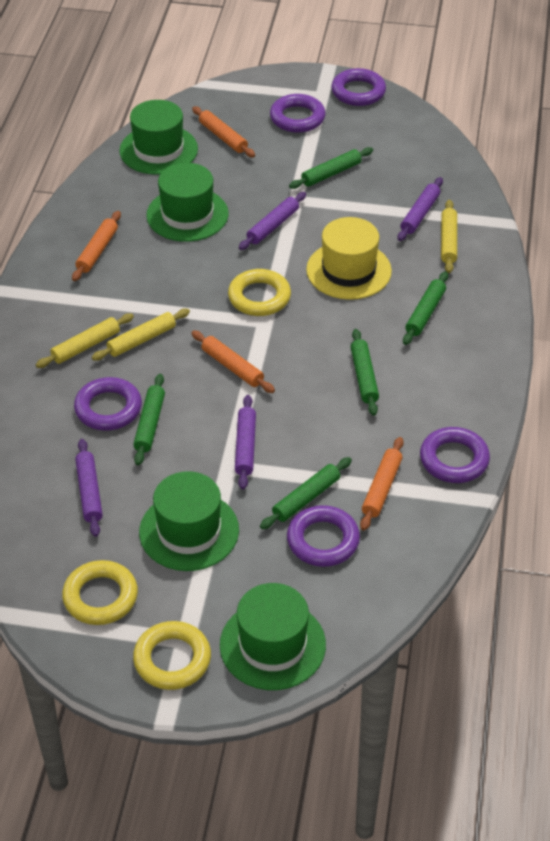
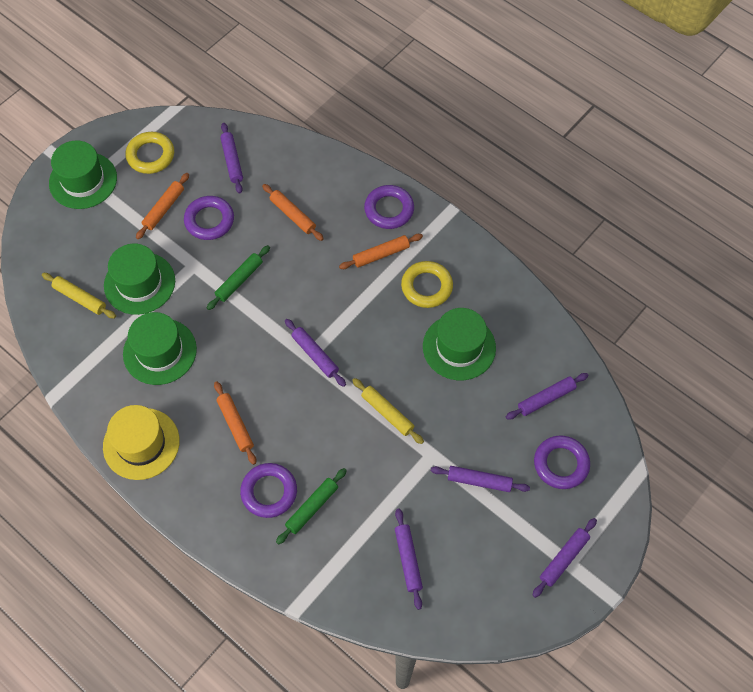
green rolling pin: [133,374,165,465] [260,457,352,529] [289,147,373,189] [351,329,379,416] [403,271,448,345] = 5 -> [207,245,270,310] [276,468,347,545] = 2
purple ring: [74,377,142,431] [270,94,326,133] [287,505,360,567] [331,68,386,106] [420,427,490,483] = 5 -> [184,196,234,240] [240,463,297,518] [364,185,414,229] [534,436,590,489] = 4
purple rolling pin: [75,439,103,537] [235,395,256,489] [239,192,306,250] [398,177,443,241] = 4 -> [220,123,243,194] [285,319,346,387] [395,508,423,610] [431,466,530,492] [506,373,588,420] [532,518,597,598] = 6
yellow ring: [62,560,138,625] [133,621,211,690] [228,269,291,316] = 3 -> [126,132,174,174] [401,261,453,308] = 2
yellow rolling pin: [36,313,134,368] [92,309,190,361] [441,200,457,273] = 3 -> [42,273,116,319] [352,378,424,444] = 2

